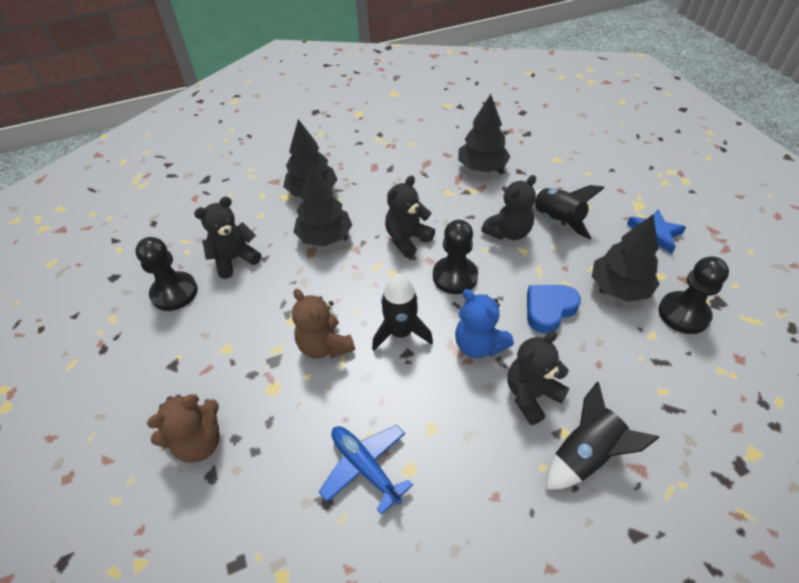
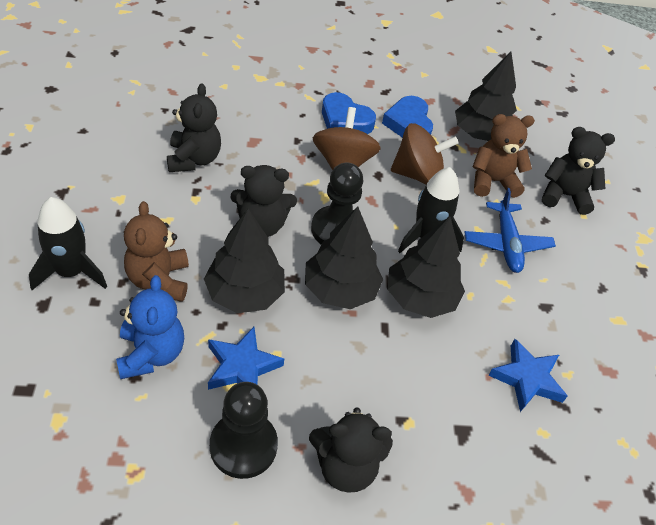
black pawn: [135,237,198,311] [433,220,478,294] [658,256,729,334] = 3 -> [210,382,278,479] [311,163,364,245] = 2
black rocket: [372,274,433,351] [533,185,605,240] [546,382,660,489] = 3 -> [29,197,107,290] [398,167,464,253] = 2
blue heart: [527,285,581,334] = 1 -> [322,92,376,134] [382,96,433,138] = 2
blue star: [627,210,686,254] = 1 -> [208,327,284,390] [488,339,567,412] = 2
brown spinning top: none = 0 -> [313,107,381,170] [391,123,459,185] = 2

